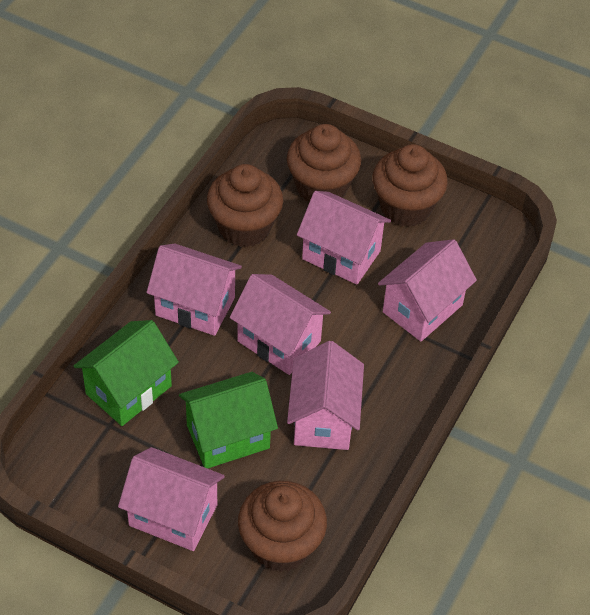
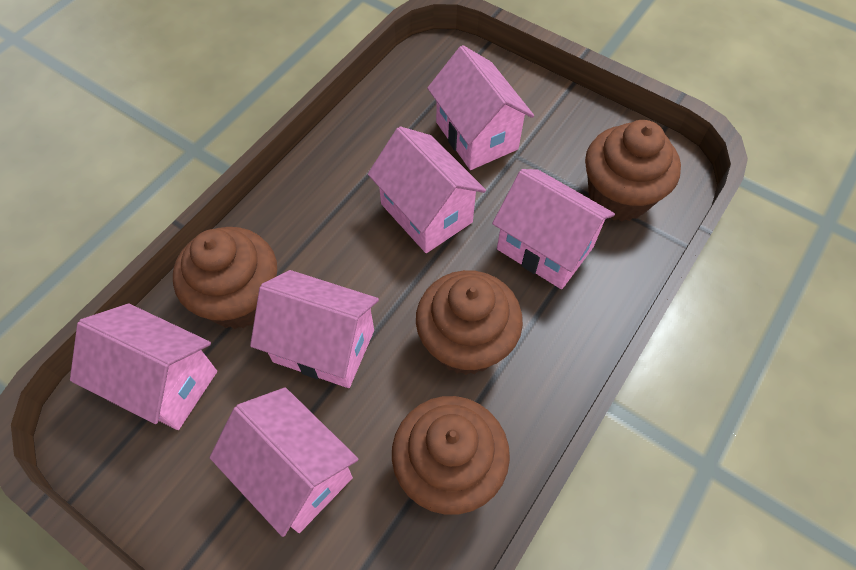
green house: [74,320,179,426] [179,372,278,469] = 2 -> none = 0

